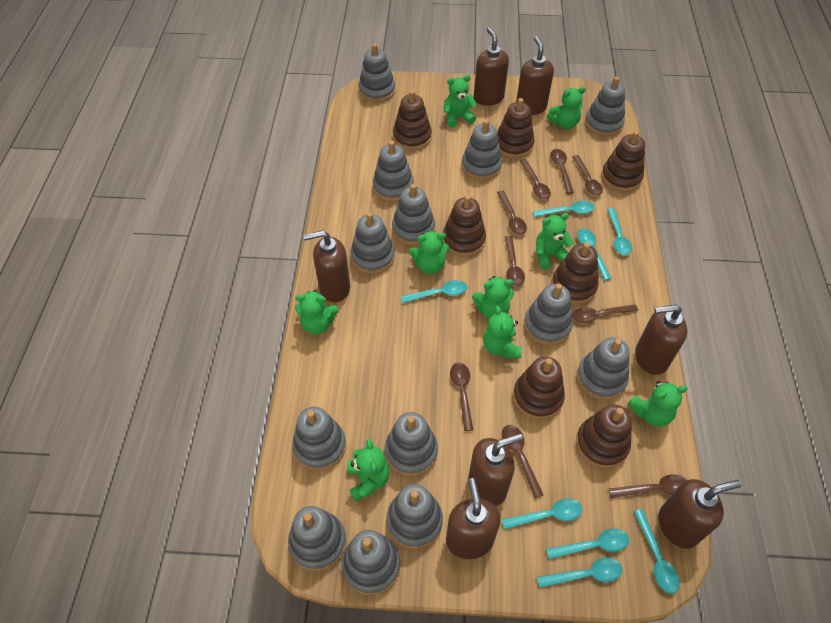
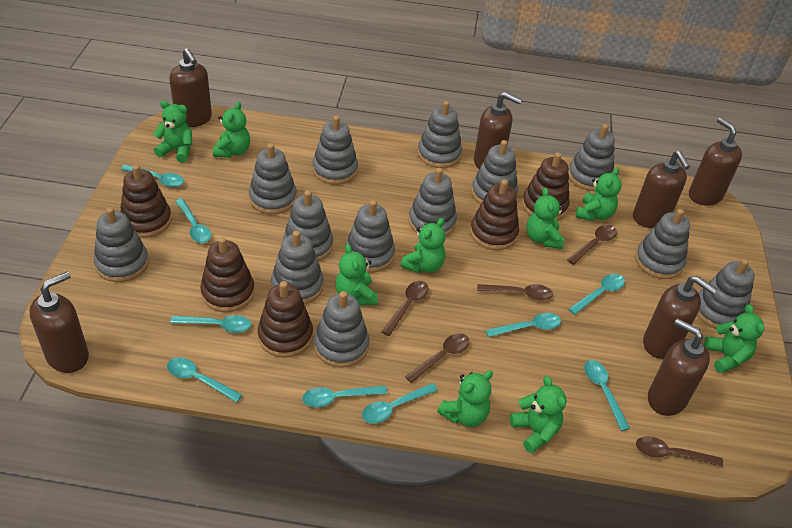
brown spoon: [450,363,473,431] [497,191,527,235] [502,425,543,498] [505,236,525,286] [520,159,551,200] [550,149,574,194] [572,155,603,196] [572,304,638,323] [609,474,687,498] = 9 -> [382,281,429,336] [405,333,470,383] [477,284,553,300] [567,225,617,265] [636,436,723,467] = 5
brown stacking toy: [393,90,432,150] [443,195,486,257] [497,98,535,158] [513,356,565,420] [551,242,599,304] [576,404,632,469] [601,131,645,192] = 7 -> [120,165,172,238] [200,237,255,312] [258,281,313,358] [470,180,519,250] [522,153,570,220] = 5
turquoise spoon: [401,280,467,303] [501,498,582,529] [533,201,595,217] [537,557,623,588] [546,528,629,559] [577,229,612,281] [607,208,632,255] [633,509,680,594] = 8 -> [121,164,184,187] [167,357,242,403] [170,315,251,333] [175,198,211,243] [302,386,387,407] [362,383,438,424] [486,313,561,337] [569,274,625,315] [584,360,630,431] = 9

